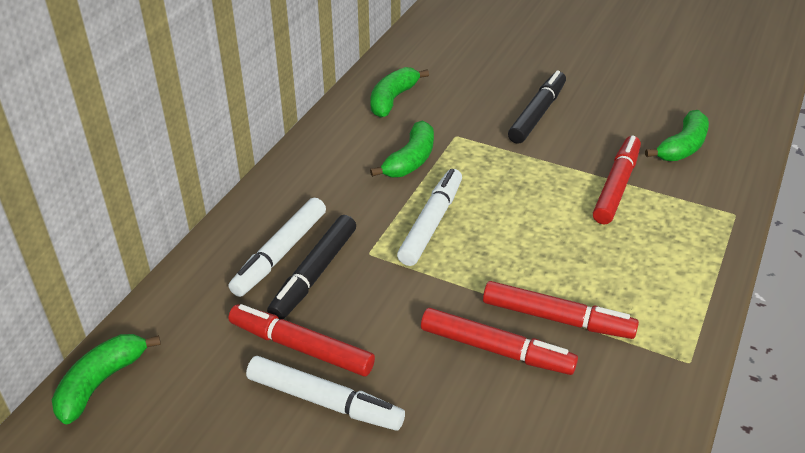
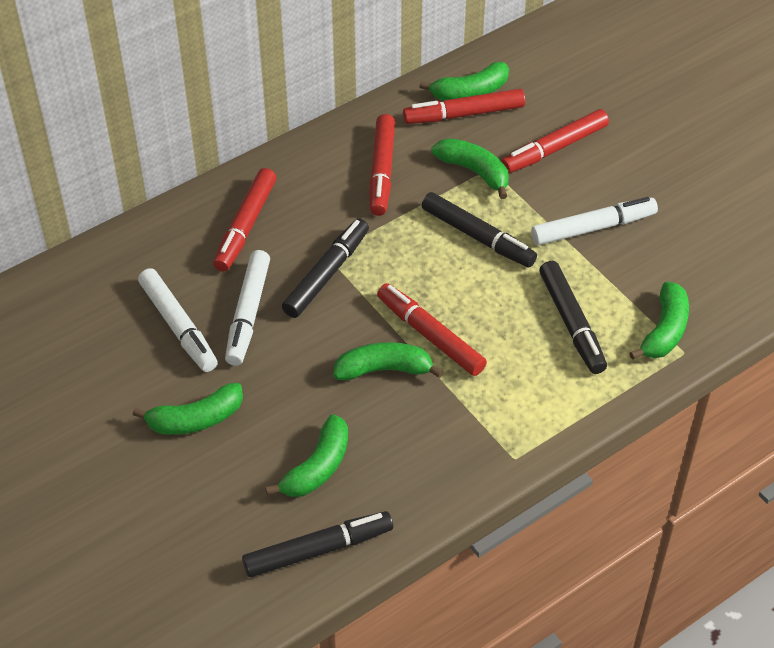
black marker: [267,215,356,319] [508,70,566,144] = 2 -> [242,511,393,577] [282,218,369,318] [422,192,537,267] [539,261,607,374] = 4
green banana: [52,334,161,424] [370,121,434,177] [371,67,429,118] [645,110,709,161] = 4 -> [133,383,243,435] [265,414,348,497] [333,342,443,380] [419,62,509,101] [431,138,509,199] [629,281,689,360] = 6
red marker: [228,304,375,376] [421,308,578,375] [483,281,639,339] [593,135,641,224] = 4 -> [213,168,276,272] [369,114,395,216] [377,283,487,376] [403,89,525,124] [501,109,609,174] = 5

